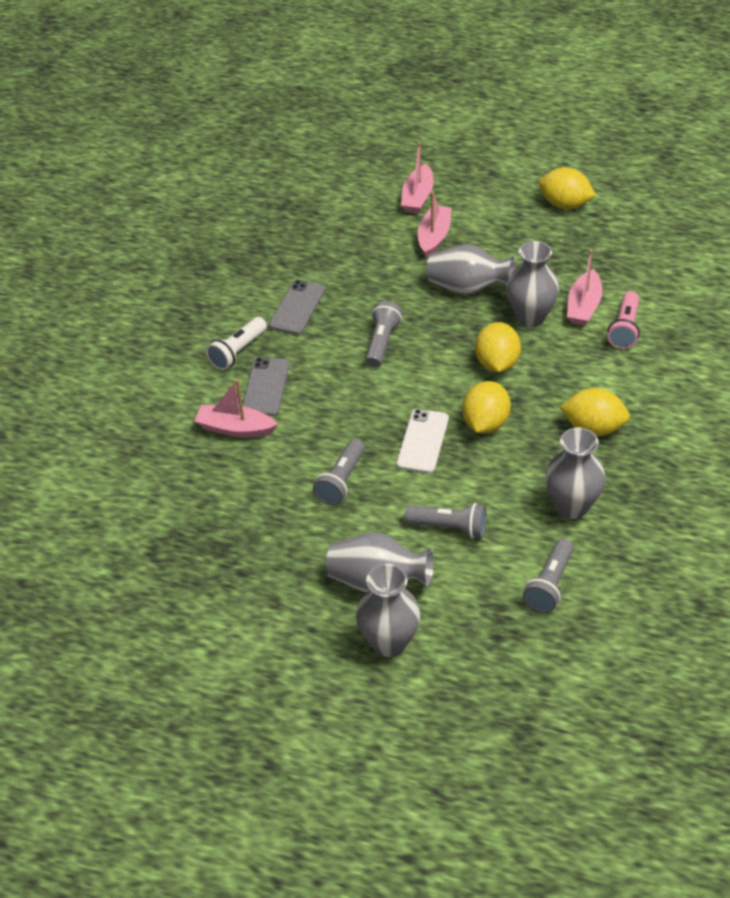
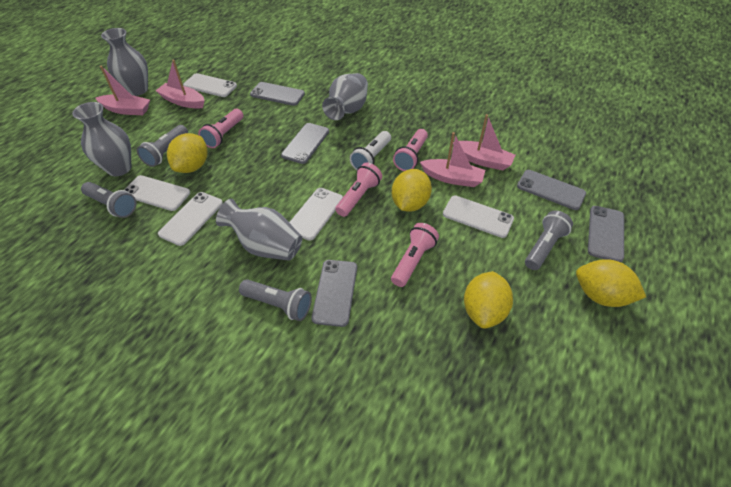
grey phone: [242,357,289,416] [269,280,325,335] = 2 -> [250,82,305,106] [281,123,329,164] [312,260,357,327] [517,170,586,210] [588,206,624,262] = 5
grey vase: [326,532,434,592] [356,564,420,657] [427,244,516,295] [506,241,559,327] [545,428,605,519] = 5 -> [72,102,131,176] [101,28,148,96] [216,199,302,261] [322,73,368,120] = 4
pink flashlight: [608,291,640,349] = 1 -> [198,109,243,148] [335,162,382,217] [391,223,439,287] [393,129,428,171] = 4
white phone: [397,409,449,473] = 1 -> [124,175,190,211] [158,192,223,246] [183,73,237,97] [289,188,343,241] [443,195,514,238] = 5

